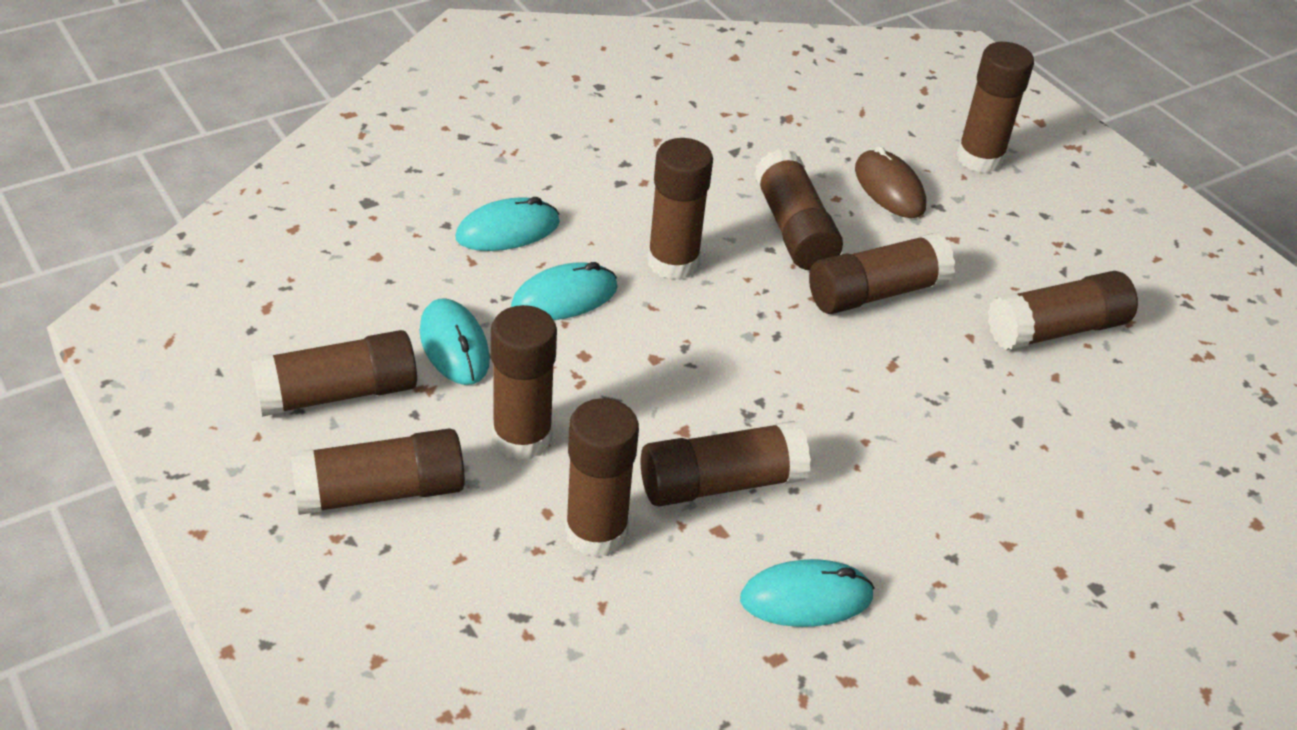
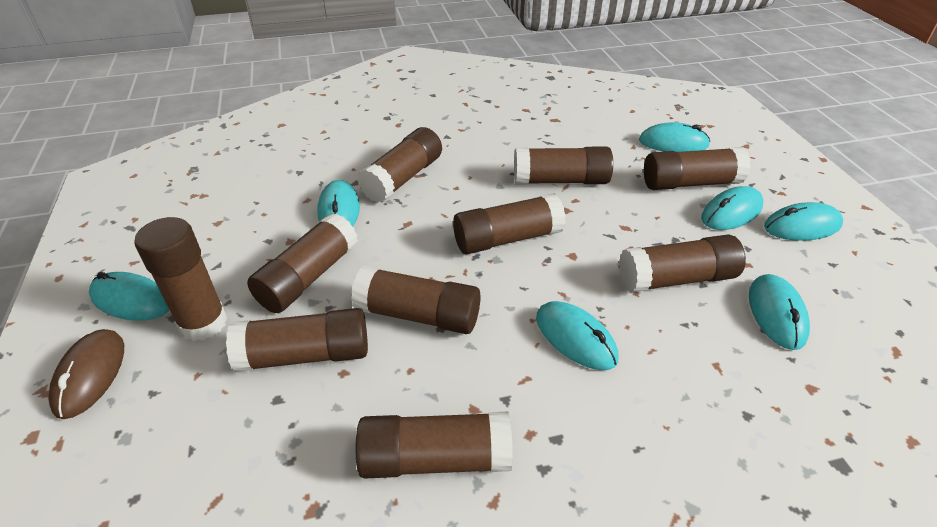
turquoise mouse: [420,298,490,385] [455,197,560,251] [511,262,618,320] [740,559,875,627] = 4 -> [89,272,169,321] [318,180,360,227] [536,301,618,370] [639,122,710,152] [701,186,763,230] [749,274,810,350] [764,202,843,241] = 7

